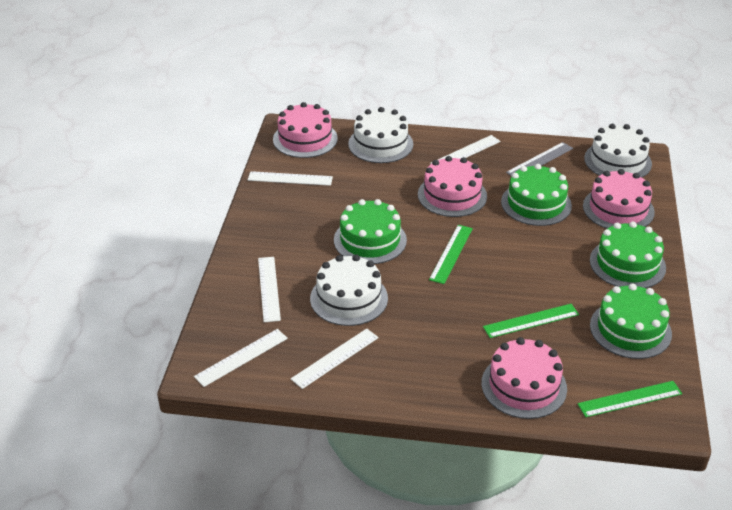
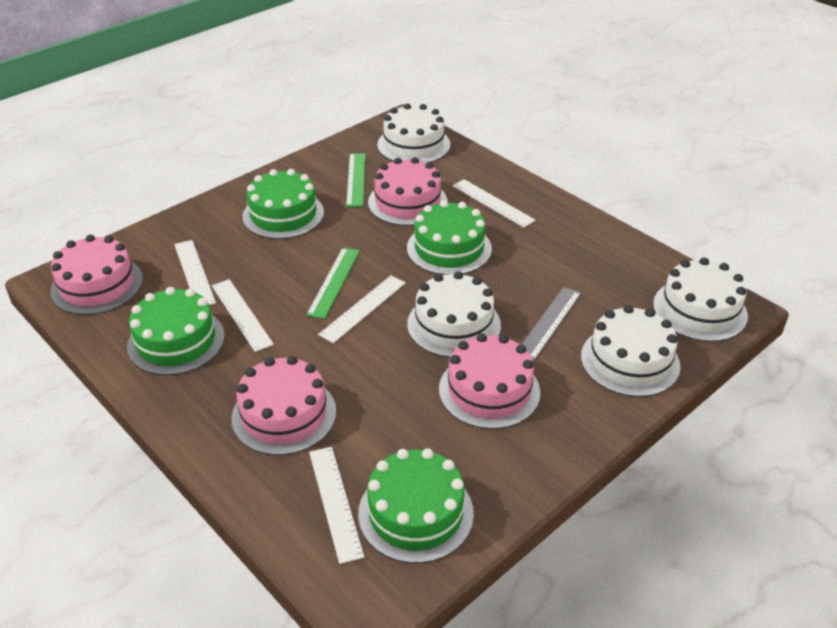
green ruler: [429,225,473,284] [483,304,579,338] [578,381,682,417] = 3 -> [306,248,360,319] [346,153,366,207] = 2
white cake: [310,254,388,326] [348,107,413,163] [584,124,652,177] = 3 -> [377,104,450,163] [407,271,501,358] [581,305,681,397] [653,258,748,342] = 4

